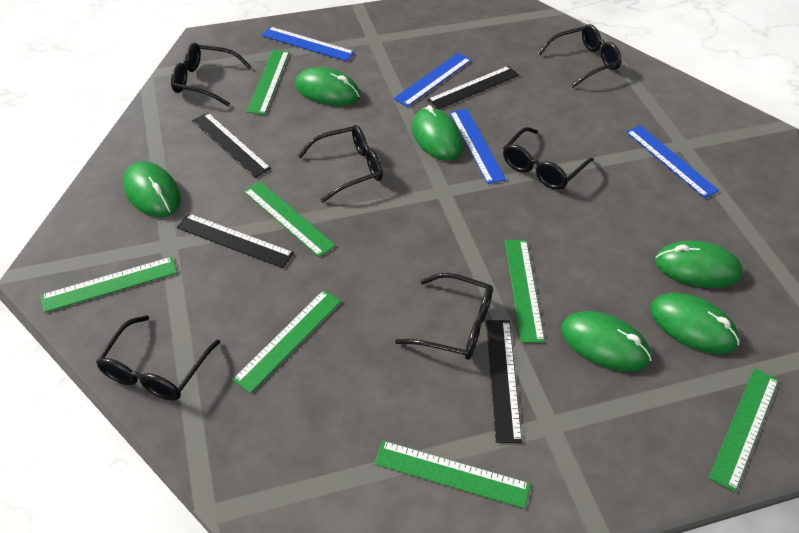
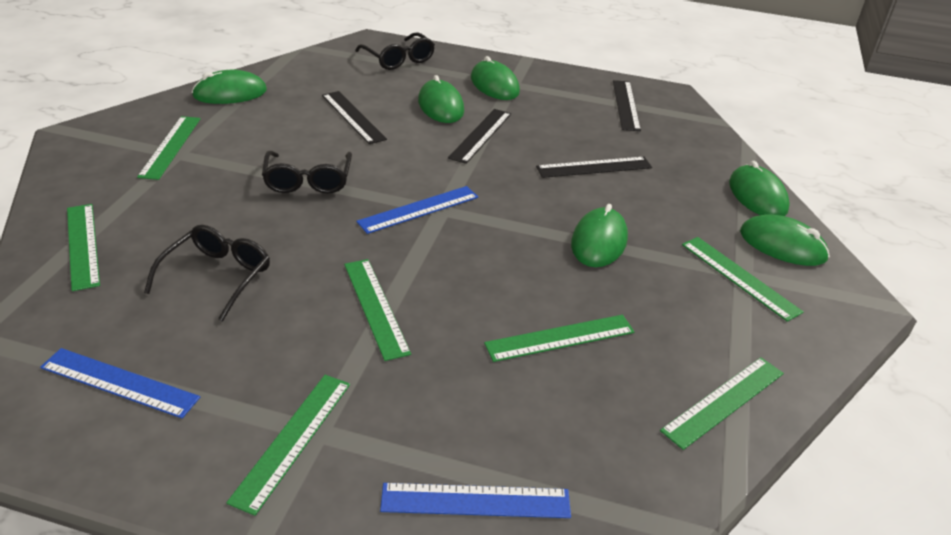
black glasses: [96,315,220,401] [171,43,252,106] [298,125,383,203] [395,273,493,360] [503,127,594,190] [538,24,622,88] = 6 -> [144,225,270,322] [262,151,352,193] [355,32,435,70] = 3
blue ruler: [261,27,355,61] [393,53,471,107] [449,109,506,184] [626,125,719,198] = 4 -> [40,348,200,418] [356,186,478,234] [380,483,571,518] = 3

